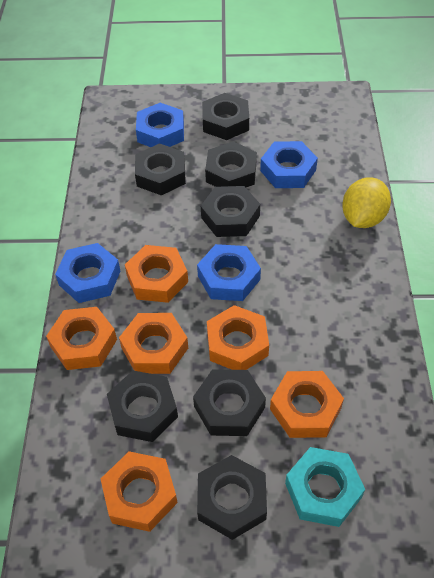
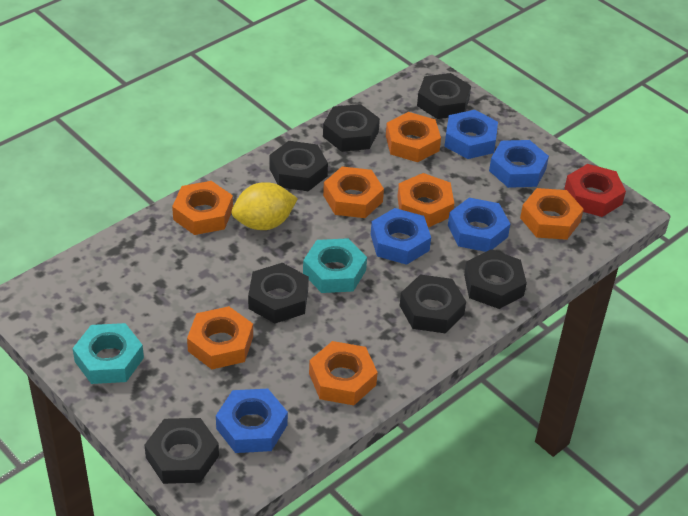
blue nut: [55,243,120,303] [136,103,184,147] [197,244,261,301] [260,141,318,188] = 4 -> [216,389,288,453] [371,208,431,265] [444,110,498,159] [448,198,510,252] [489,140,549,188] = 5
orange nut: [46,307,117,370] [101,451,178,532] [119,313,188,374] [125,245,188,303] [207,305,269,370] [270,371,344,438] = 6 -> [172,181,233,235] [187,306,253,369] [309,341,378,405] [323,167,384,218] [386,112,441,162] [397,173,454,228] [520,188,584,240] = 7
red nut: none = 0 -> [564,164,626,217] = 1
turquoise nut: [285,447,365,527] = 1 -> [73,323,144,384] [303,238,367,293] = 2

